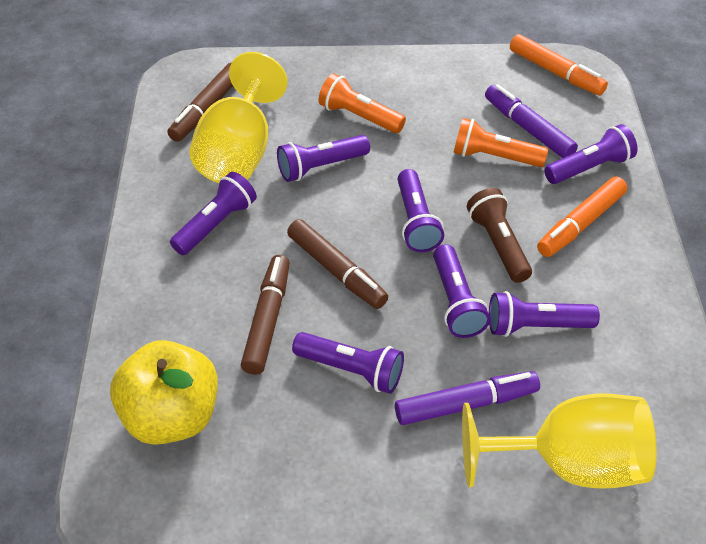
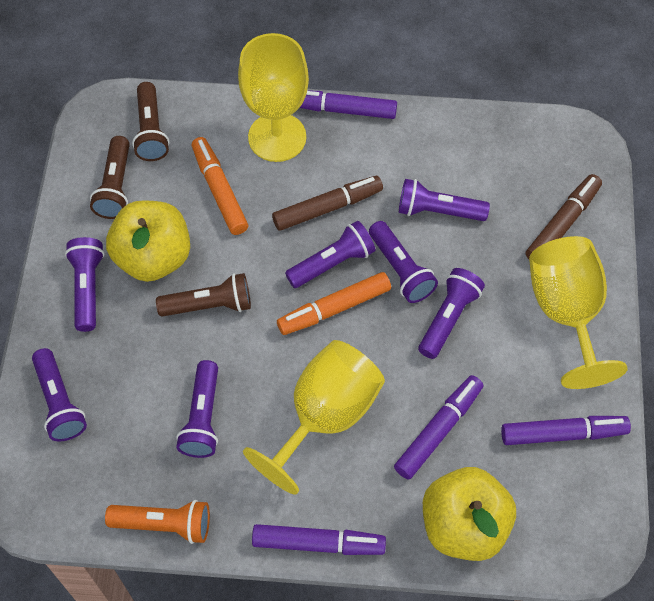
brown flashlight: [467,188,532,283] = 1 -> [90,136,130,219] [132,82,169,161] [156,273,251,317] = 3
brown marker: [167,63,233,142] [241,255,290,375] [287,219,388,309] = 3 -> [272,176,383,231] [526,174,602,259] = 2
orange flashlight: [319,73,406,133] [453,118,548,167] = 2 -> [105,500,210,544] = 1
purple marker: [395,371,540,425] [485,84,578,158] = 2 -> [252,524,386,555] [300,90,397,119] [394,375,483,479] [501,416,631,445] = 4
yellow apple: [110,340,218,445] = 1 -> [106,201,190,282] [423,467,516,561] = 2
yellow goblet: [189,52,288,183] [462,393,657,489] = 2 -> [238,33,309,162] [243,340,385,495] [529,236,627,389] = 3

